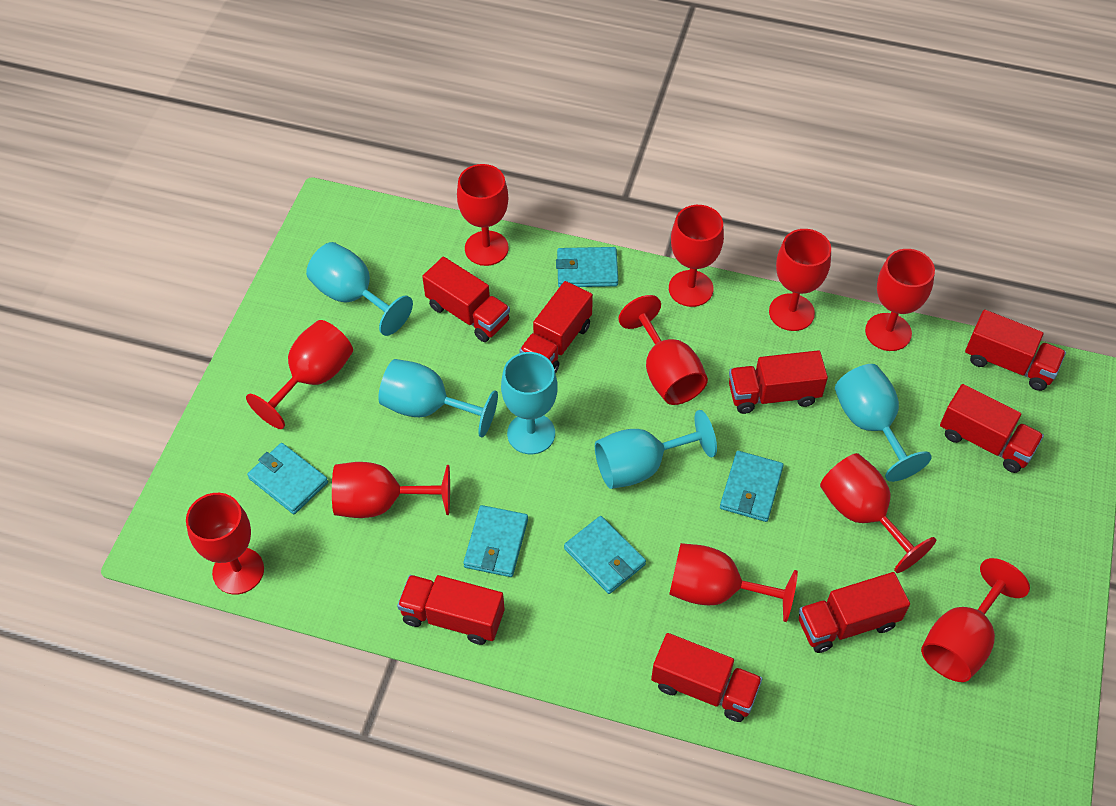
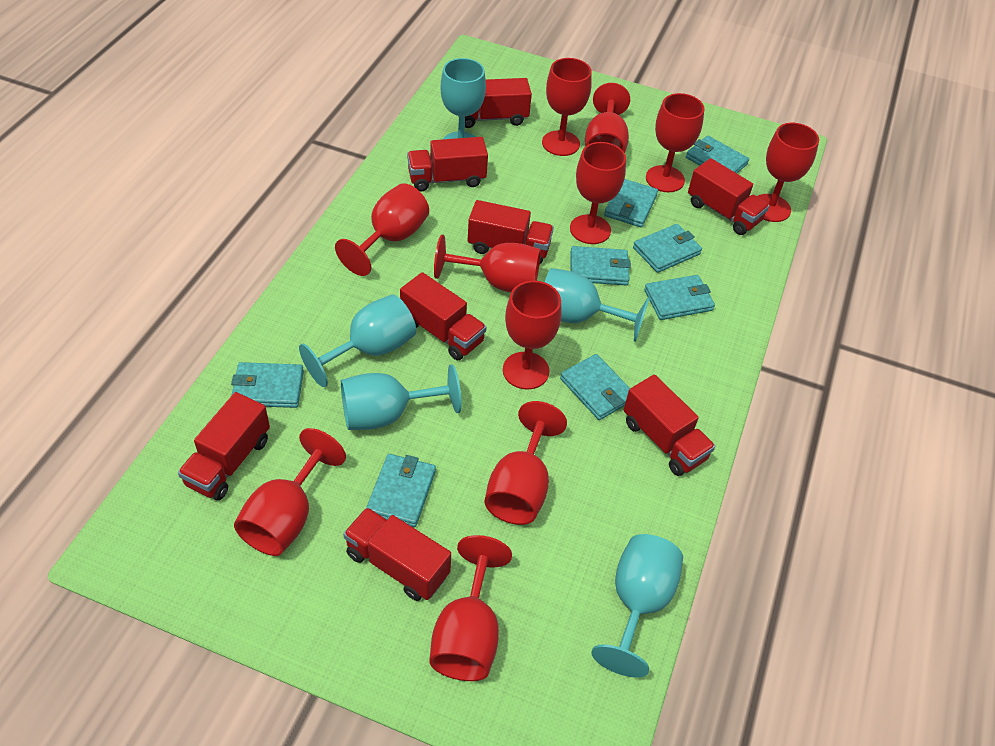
turquoise wallet: [247,443,328,514] [463,505,528,577] [556,247,618,287] [564,516,646,594] [720,451,784,522] = 5 -> [231,362,304,408] [367,454,436,527] [560,354,630,420] [570,246,631,285] [604,179,658,227] [633,224,702,273] [644,275,715,320] [686,136,749,173] = 8

